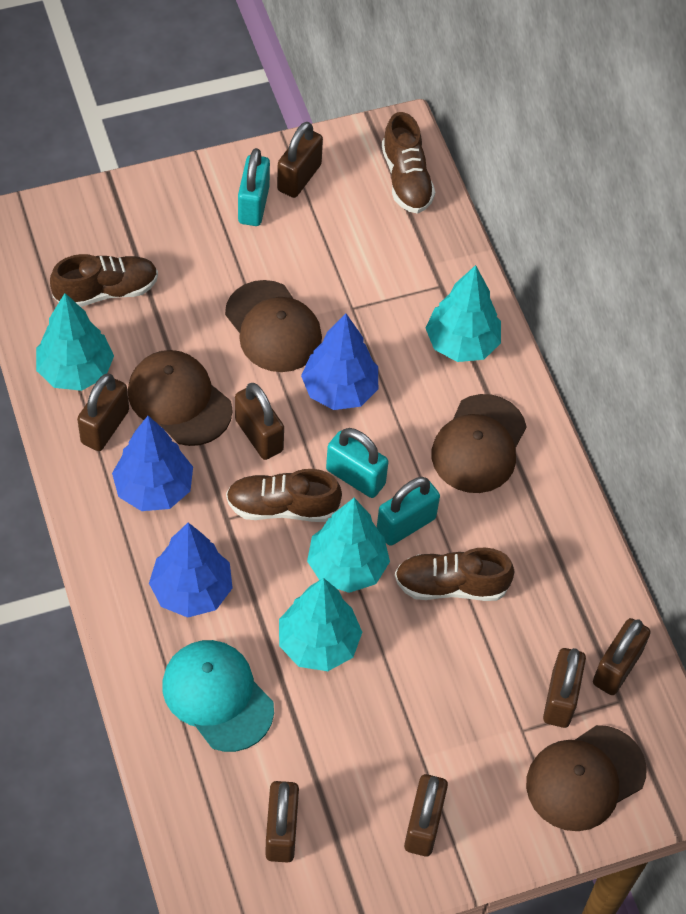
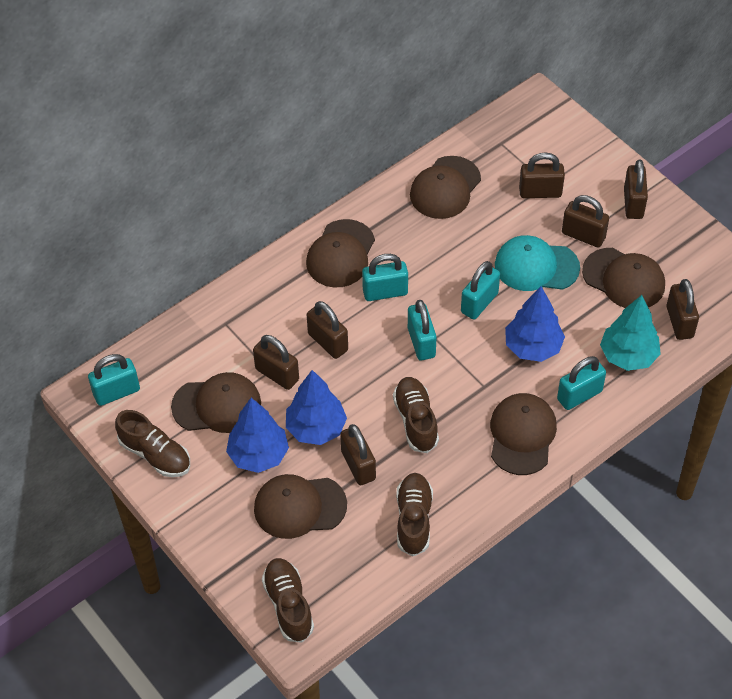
brown cap: [128,350,233,446] [225,280,322,372] [432,394,527,493] [526,725,647,831] = 4 -> [171,372,261,433] [254,474,347,539] [306,219,375,287] [410,156,481,219] [490,393,557,475] [582,248,665,308] = 6
turquoise padlock: [238,148,270,226] [326,428,388,498] [377,477,440,546] = 3 -> [88,354,140,406] [362,254,408,301] [408,300,437,360] [461,261,500,320] [557,356,606,410] = 5
turquoise tree: [36,293,114,391] [279,578,362,671] [307,498,390,593] [426,265,501,362] = 4 -> [600,295,661,371] = 1

